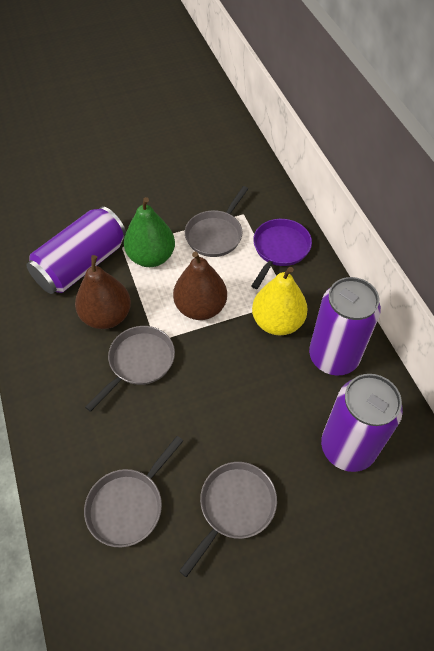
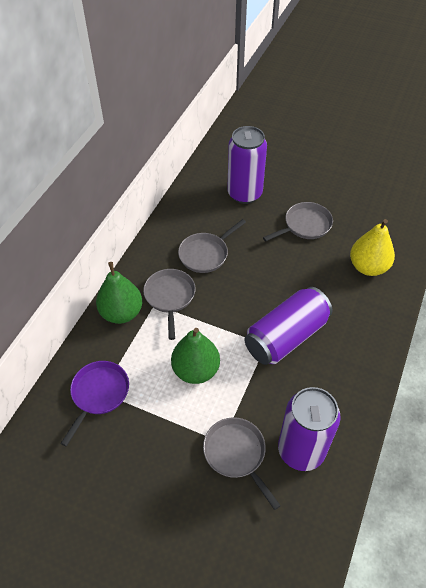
brown pear: [75,255,131,329] [173,252,227,320] = 2 -> none = 0
green pear: [124,197,175,267] = 1 -> [96,262,142,324] [171,328,220,384] = 2

